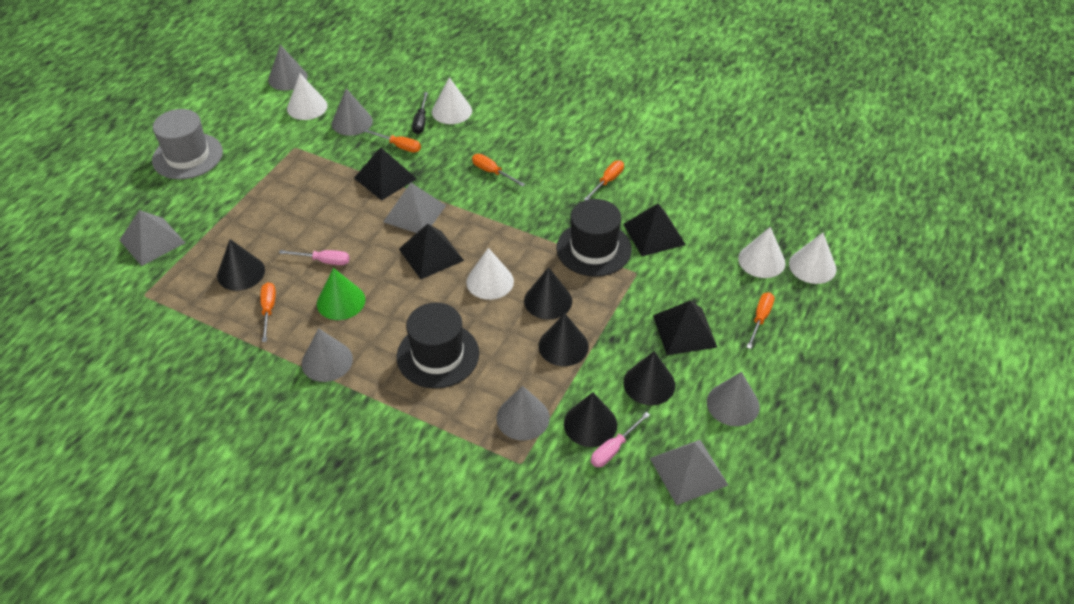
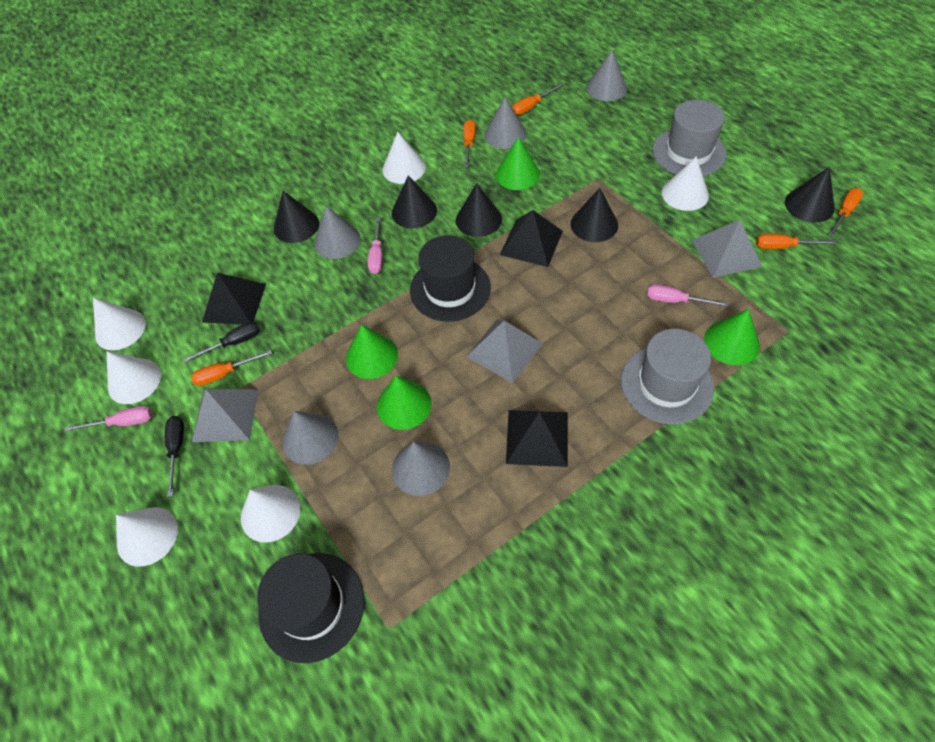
black pyramid: [354,147,417,201] [399,224,464,279] [623,203,686,256] [653,301,718,355] = 4 -> [202,273,266,325] [500,210,563,267] [506,410,568,467] = 3
black screwdriver: [412,92,428,134] = 1 -> [165,416,184,497] [183,322,260,363] = 2
green cone: [317,268,365,320] = 1 -> [346,325,398,379] [377,376,432,430] [496,137,540,190] [704,309,760,365] = 4
grey hat: [152,109,223,179] = 1 -> [621,329,714,424] [652,100,726,176] = 2
pink screwdriver: [279,250,349,265] [591,412,650,467] = 2 -> [65,406,152,432] [368,217,382,274] [647,284,729,307] = 3
white cone: [287,74,328,120] [432,77,472,124] [466,248,514,300] [738,227,785,278] [789,233,836,284] = 5 -> [93,298,146,350] [106,351,161,404] [116,507,178,567] [241,485,300,543] [383,132,426,184] [662,156,709,211] = 6

